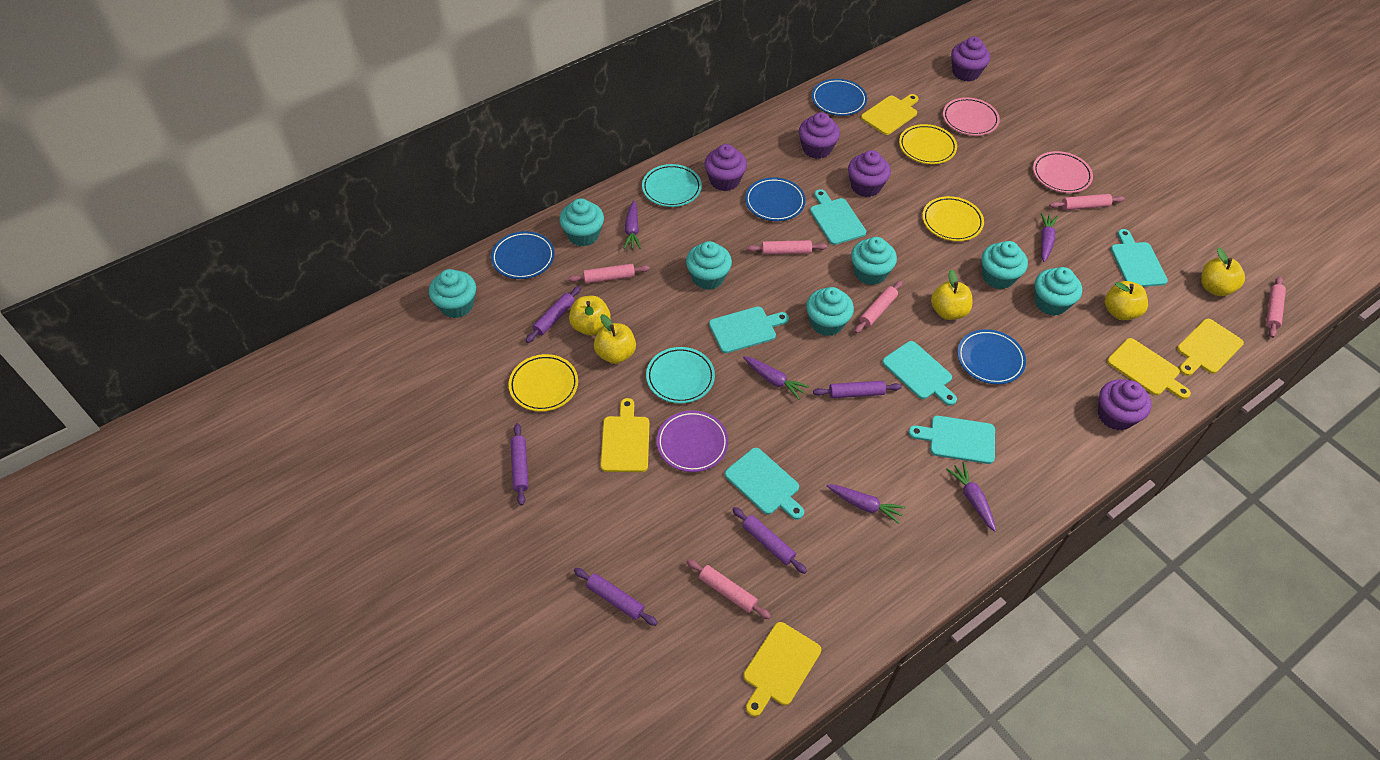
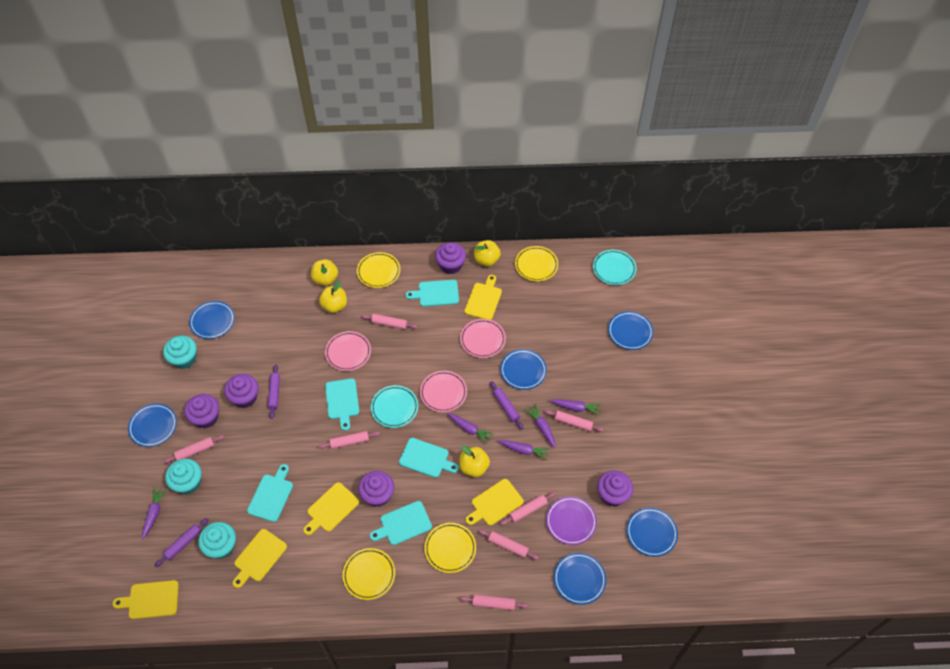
blue plate: [491,231,555,279] [745,177,806,221] [812,79,867,116] [957,329,1026,384] = 4 -> [128,403,177,447] [189,301,235,339] [500,349,547,390] [554,553,606,605] [608,311,654,350] [626,507,678,557] = 6
pink plate: [943,97,1000,136] [1033,151,1093,193] = 2 -> [325,331,371,371] [420,371,467,412] [460,319,506,358] = 3
pink rolling pin: [568,264,650,284] [687,559,771,619] [747,240,827,255] [854,281,903,333] [1049,194,1125,210] [1266,276,1286,338] = 6 -> [163,435,224,463] [318,431,380,449] [361,314,417,329] [460,594,528,610] [478,529,539,560] [500,492,556,525] [544,410,604,432] = 7
purple rolling pin: [510,423,528,506] [526,286,581,343] [574,568,658,626] [732,507,807,574] [813,381,902,398] = 5 -> [155,518,209,567] [268,365,280,419] [490,381,523,429] = 3
turquoise cupcake: [429,269,476,318] [559,198,604,246] [686,241,732,290] [806,287,854,336] [851,237,897,285] [982,241,1028,289] [1035,267,1082,316] = 7 -> [163,335,197,369] [165,459,201,494] [198,522,236,559] = 3
turquoise cutting board: [709,307,789,353] [725,448,804,520] [810,189,866,245] [882,341,957,406] [908,416,995,464] [1111,229,1168,287] = 6 -> [247,464,293,522] [325,378,360,431] [370,501,432,545] [399,438,459,478] [406,280,459,307] = 5
yellow apple: [569,296,611,336] [594,314,636,364] [931,269,972,320] [1105,281,1148,320] [1201,248,1245,296] = 5 -> [311,259,338,286] [319,281,347,313] [459,445,490,477] [474,240,501,266] = 4
yellow plate: [509,354,578,412] [899,124,957,164] [922,196,984,241] = 3 -> [342,548,395,600] [357,252,400,288] [424,523,476,573] [515,246,558,281] = 4

